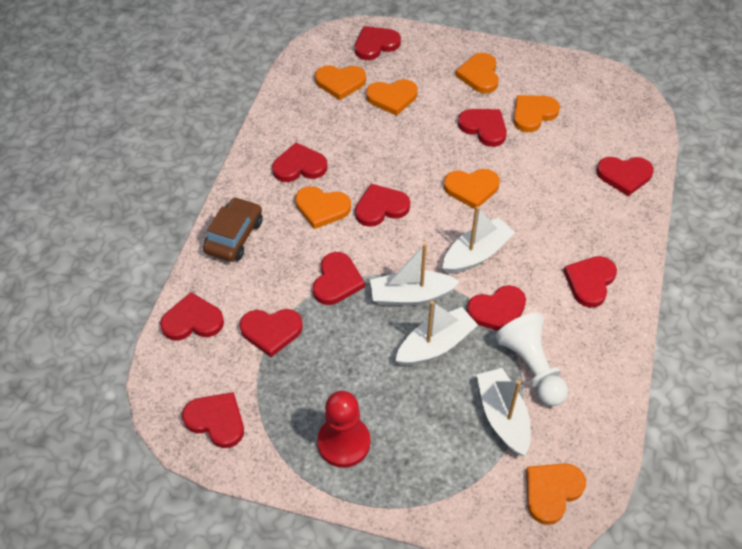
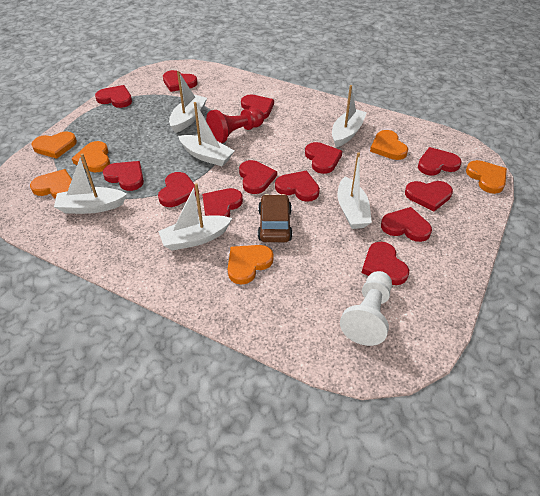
orange heart: [295,186,351,229] [315,65,366,100] [366,79,418,116] [444,169,500,209] [455,53,499,94] [513,95,560,132] [526,463,586,525] = 7 -> [30,169,72,199] [31,131,77,159] [72,141,110,172] [228,245,274,285] [370,130,408,160] [466,160,507,194] = 6
red heart: [160,292,224,341] [182,392,244,448] [240,309,303,357] [272,142,327,182] [313,252,365,305] [355,26,401,60] [355,184,410,227] [458,109,507,147] [467,285,526,331] [563,256,617,308] [596,157,654,196] = 11 -> [95,85,132,108] [103,161,144,191] [158,172,199,207] [163,70,198,92] [202,188,243,217] [239,160,277,194] [241,94,274,119] [275,171,320,202] [305,142,342,174] [362,242,409,285] [381,207,432,242] [405,181,453,211] [418,147,462,176] = 13
white boat: [370,243,460,306] [395,301,478,366] [443,206,515,274] [477,368,531,456] = 4 -> [54,153,127,214] [158,183,232,251] [169,71,207,133] [178,102,234,166] [332,85,367,147] [337,153,372,229] = 6

